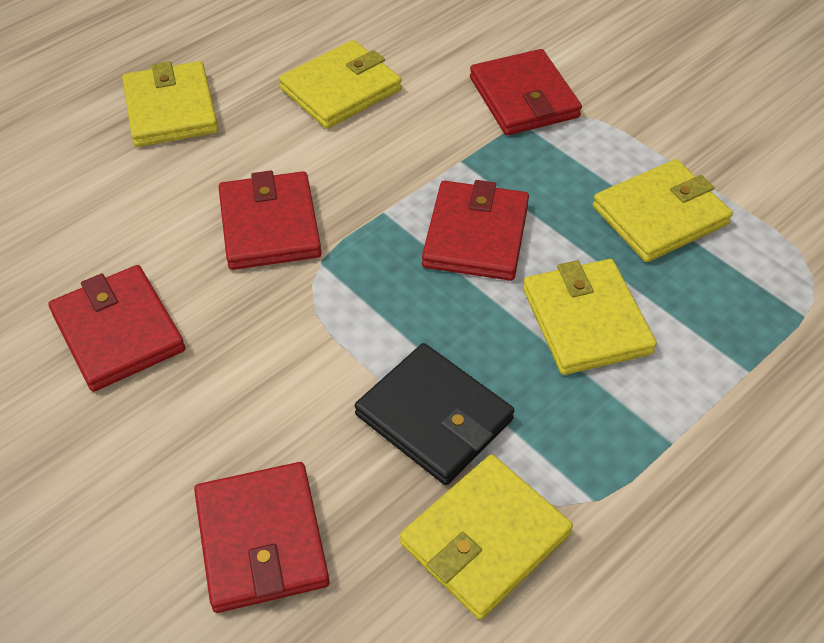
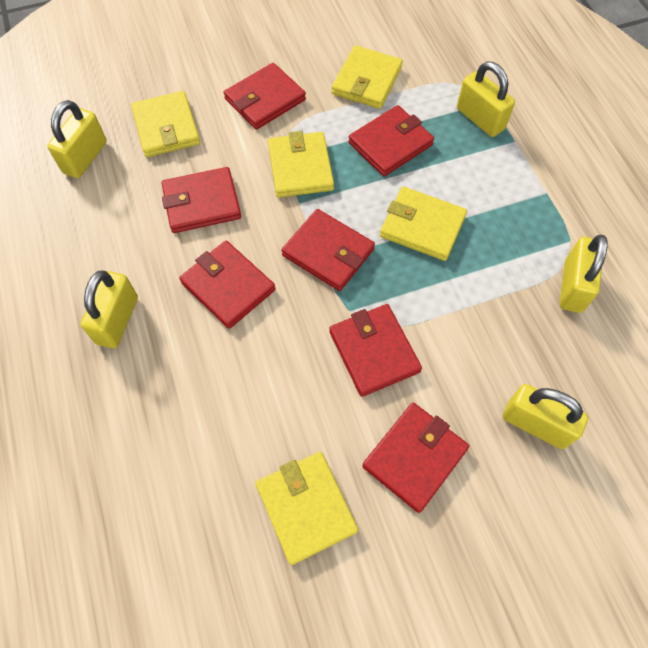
black wallet: [355,343,515,485] = 1 -> none = 0
red wallet: [49,265,185,392] [194,462,330,613] [219,171,322,270] [422,180,529,281] [470,49,582,135] = 5 -> [162,167,241,233] [179,241,275,329] [224,63,306,130] [282,209,375,291] [329,304,422,397] [348,105,434,176] [362,403,469,513] = 7
yellow padlock: none = 0 -> [47,100,107,178] [81,270,138,349] [457,62,515,137] [503,384,588,449] [559,235,608,313] = 5

